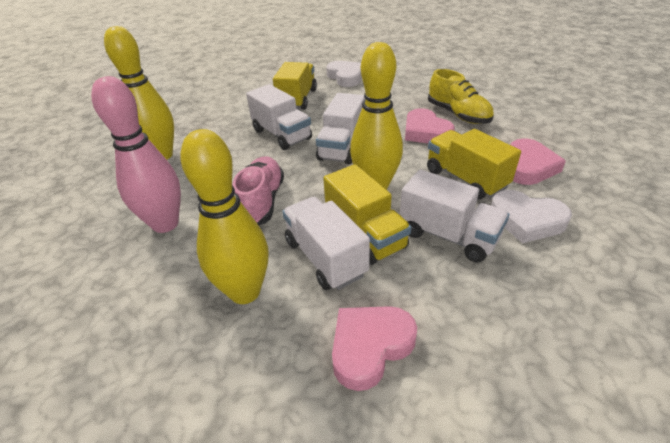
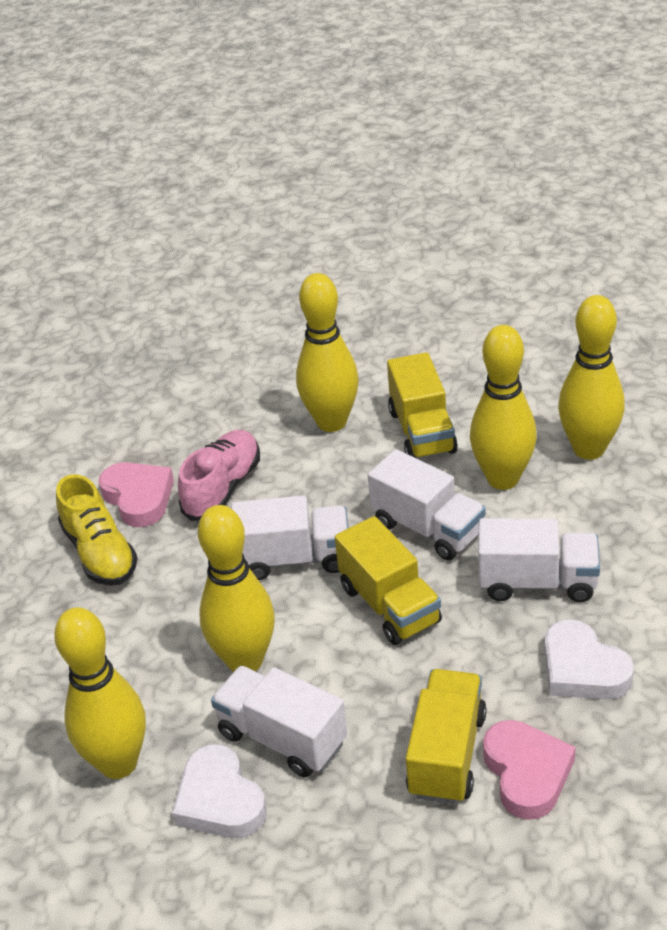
pink bowling pin: [91,76,181,233] = 1 -> none = 0
pink heart: [332,306,417,391] [405,108,455,143] [510,138,566,185] = 3 -> [98,462,174,527] [483,720,576,820] = 2
yellow bowling pin: [104,26,174,159] [180,129,268,304] [350,42,403,190] = 3 -> [54,607,146,779] [198,505,275,672] [296,273,359,432] [470,325,537,490] [558,295,625,460] = 5

